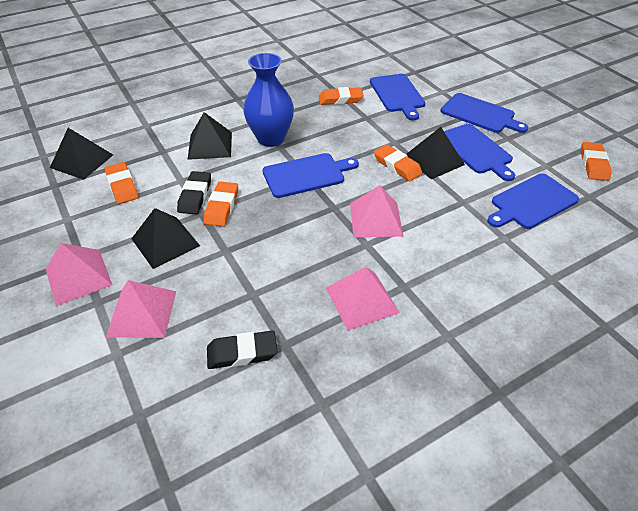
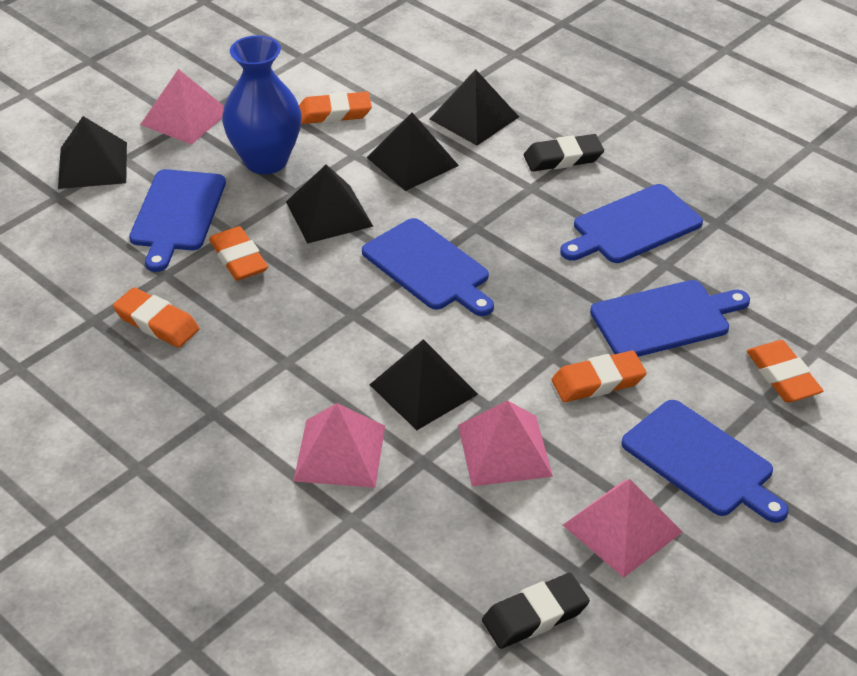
black pyramid: [50,128,113,180] [131,208,200,269] [188,112,232,160] [406,127,465,179] = 4 -> [58,116,127,189] [286,164,374,244] [366,113,459,191] [369,339,478,430] [430,69,519,146] = 5

